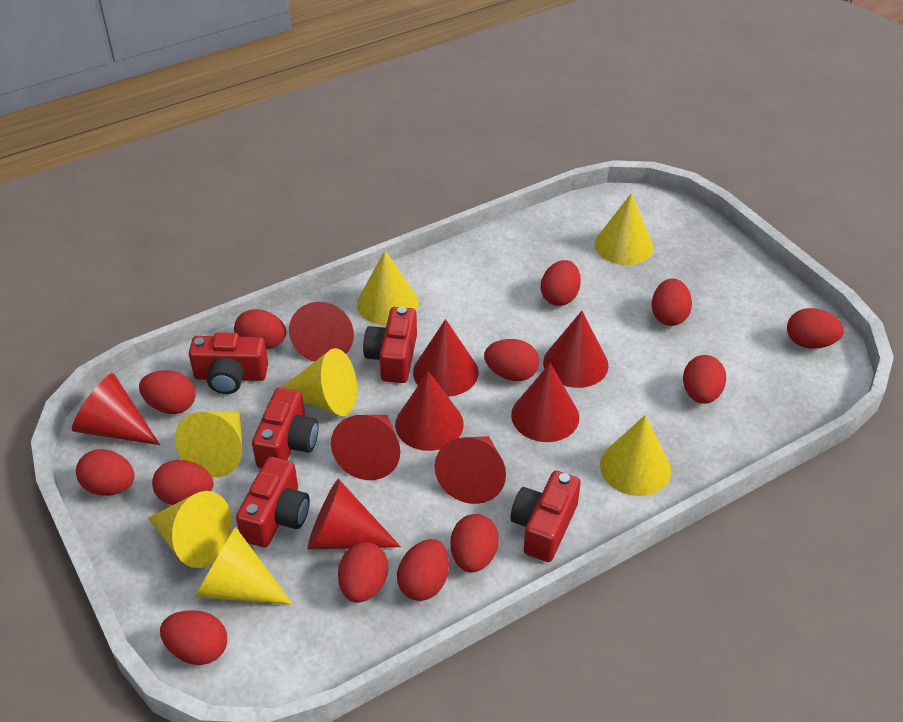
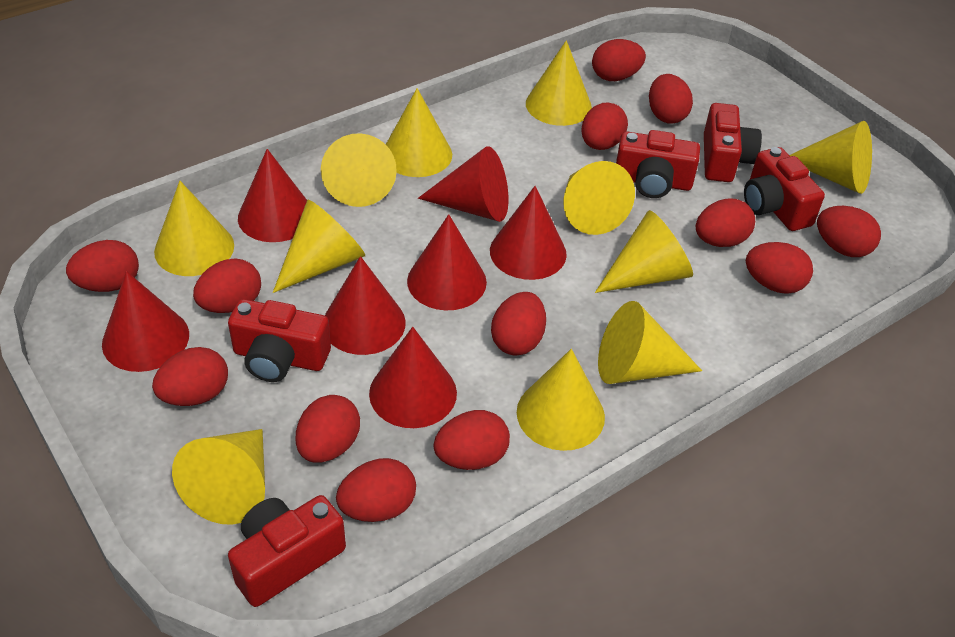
red cone: [72,373,160,445] [289,302,354,362] [307,479,401,550] [331,415,400,480] [395,371,464,451] [413,319,478,397] [435,436,506,504] [511,363,579,442] [543,311,609,388] = 9 -> [102,271,189,372] [238,149,307,242] [325,256,406,355] [369,327,457,428] [407,214,487,311] [418,146,508,222] [490,186,567,280] = 7
yellow cone: [148,491,232,568] [175,412,242,477] [195,527,293,605] [281,348,357,416] [357,251,419,325] [595,193,653,265] [600,415,671,496] = 7 -> [154,181,234,276] [172,429,265,525] [273,200,365,293] [321,133,397,207] [386,88,452,177] [517,349,605,451] [526,40,592,126] [563,161,635,235] [595,210,693,293] [598,301,702,384] [789,121,872,194] = 11

